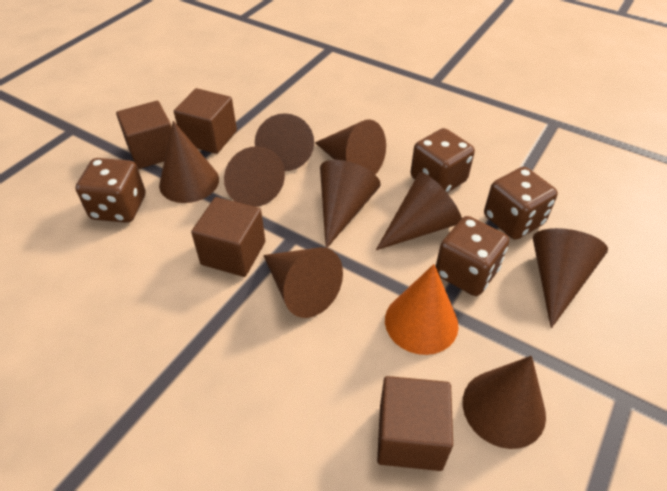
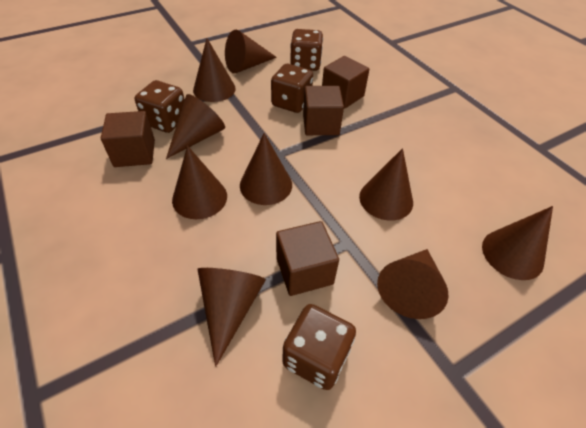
orange cone: [385,264,459,355] = 1 -> none = 0

